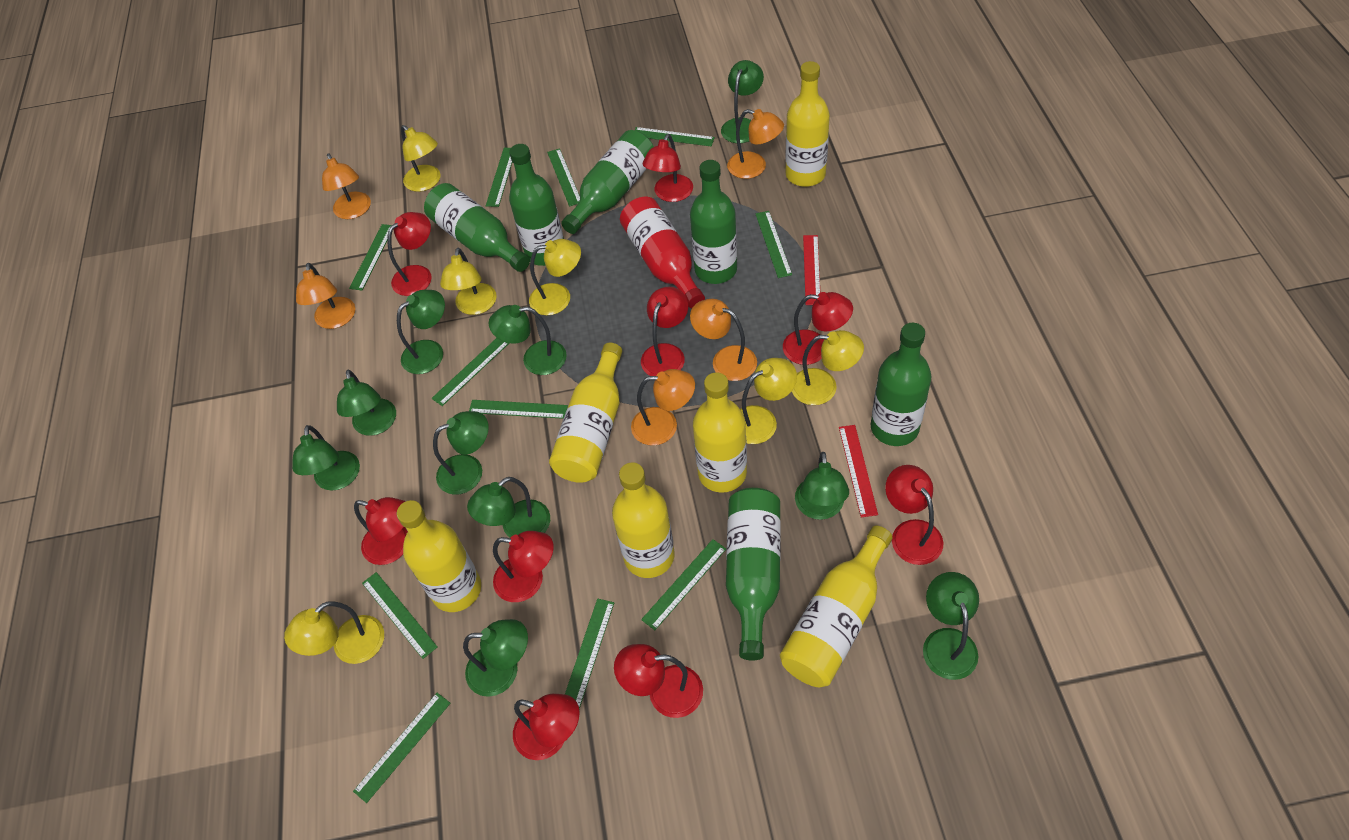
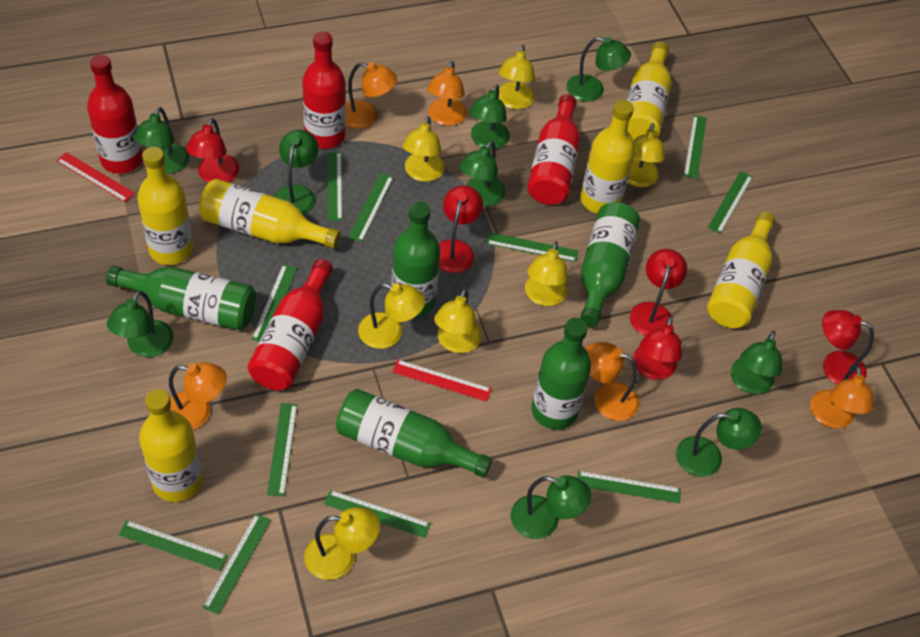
green bottle: [424,183,530,272] [509,144,564,266] [561,130,654,234] [690,160,737,284] [726,488,781,661] [871,323,932,446] = 6 -> [106,266,256,330] [336,389,492,478] [391,202,440,317] [532,318,591,430] [580,202,640,327] = 5
green lamp: [292,425,360,491] [337,370,396,436] [397,290,445,374] [433,411,489,495] [463,619,528,697] [467,477,550,538] [489,305,567,375] [721,60,764,143] [795,452,849,520] [923,572,979,680] = 10 -> [107,291,173,357] [134,107,189,174] [274,130,319,215] [460,141,506,206] [469,85,510,149] [511,475,592,539] [566,37,631,102] [676,408,762,477] [731,331,782,394] = 9
red bottle: [620,197,705,308] = 1 -> [87,54,143,174] [248,259,333,390] [302,31,346,149] [528,94,580,205] = 4
red lamp: [354,497,408,565] [387,212,432,296] [493,531,554,602] [513,694,580,760] [614,644,703,718] [641,287,688,376] [643,134,693,202] [783,292,853,365] [885,465,944,565] = 9 -> [186,118,239,183] [439,185,483,273] [630,249,687,336] [633,316,682,380] [822,310,874,385] = 5
yellow lamp: [284,601,384,664] [401,125,440,192] [440,248,496,315] [529,239,581,315] [740,358,797,444] [792,330,864,405] = 6 -> [304,507,380,580] [358,283,425,349] [403,116,445,182] [434,288,481,353] [499,45,535,109] [525,242,568,306] [627,123,665,187] = 7

